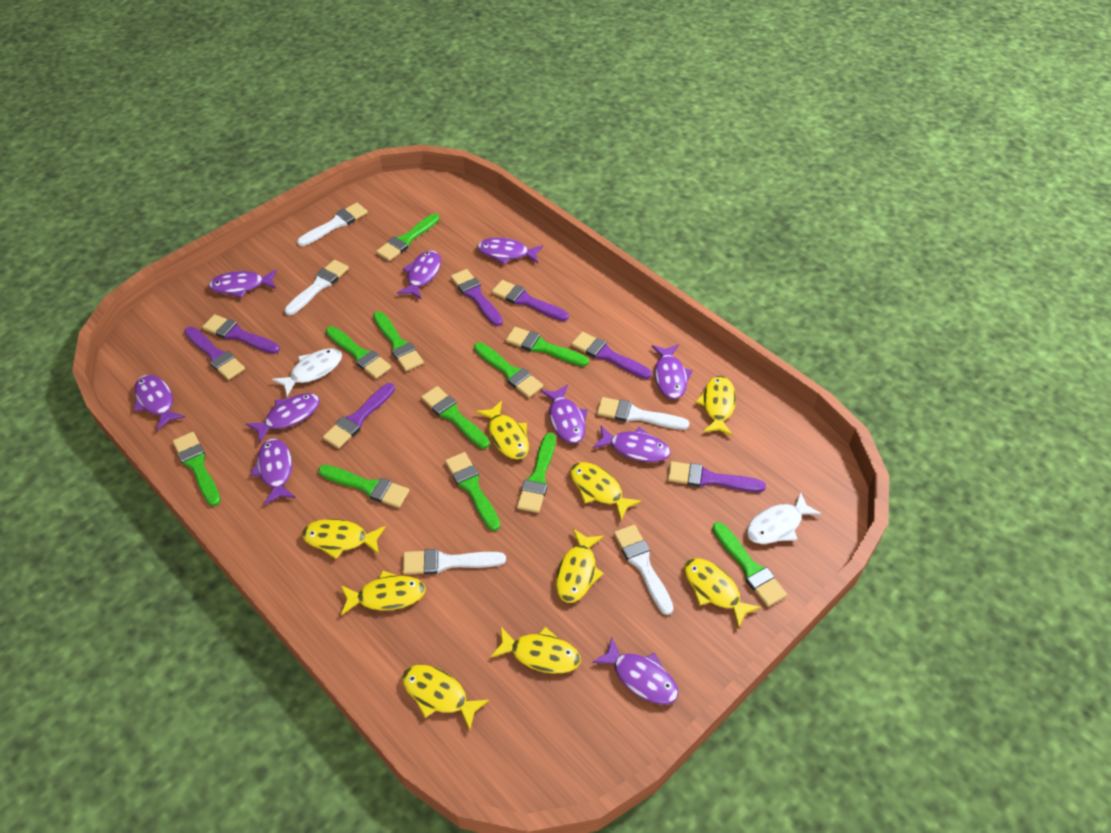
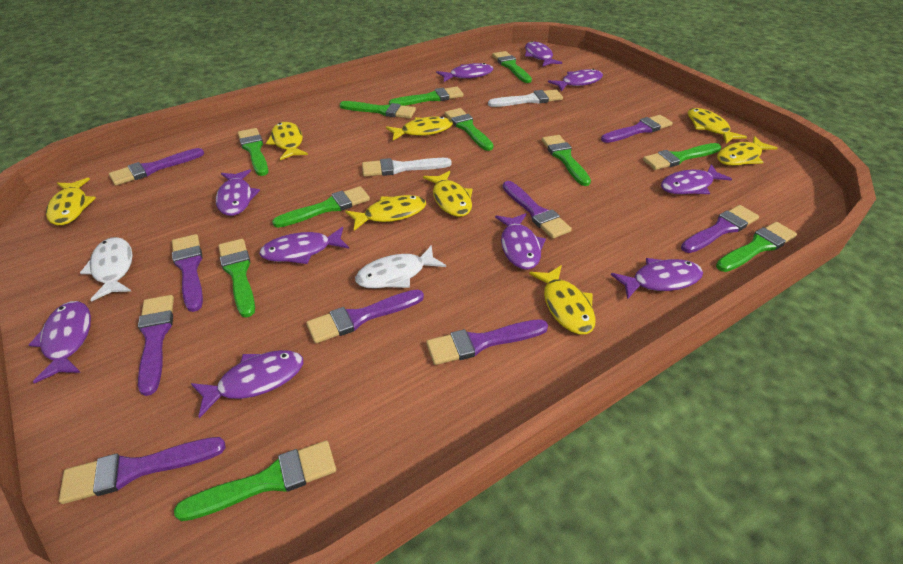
purple brush: [184,327,245,380] [202,314,280,354] [323,383,395,449] [451,269,503,326] [492,280,569,321] [571,332,652,379] [668,461,766,492] = 7 -> [59,437,225,504] [109,148,204,185] [138,295,174,396] [172,234,203,312] [306,289,424,343] [426,319,548,365] [503,181,572,239] [601,115,673,143] [681,205,759,253] = 9
white brush: [284,260,349,315] [297,203,368,246] [403,549,506,574] [597,397,689,430] [614,525,674,615] = 5 -> [362,158,452,176] [488,89,563,107] = 2
yellow fish: [302,519,386,559] [341,570,426,616] [402,665,490,730] [476,401,529,459] [491,627,581,673] [556,529,604,603] [570,462,642,520] [684,558,761,629] [696,376,736,436] = 9 -> [46,178,96,225] [266,122,308,160] [345,195,426,231] [386,116,453,141] [423,171,473,217] [529,265,596,334] [688,108,747,143] [717,136,778,166] = 8

